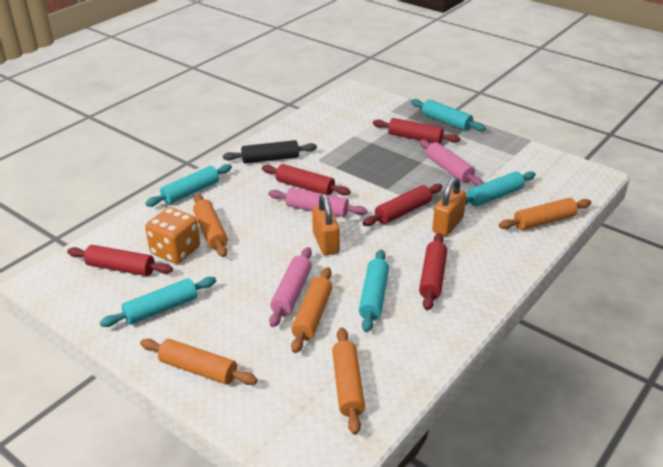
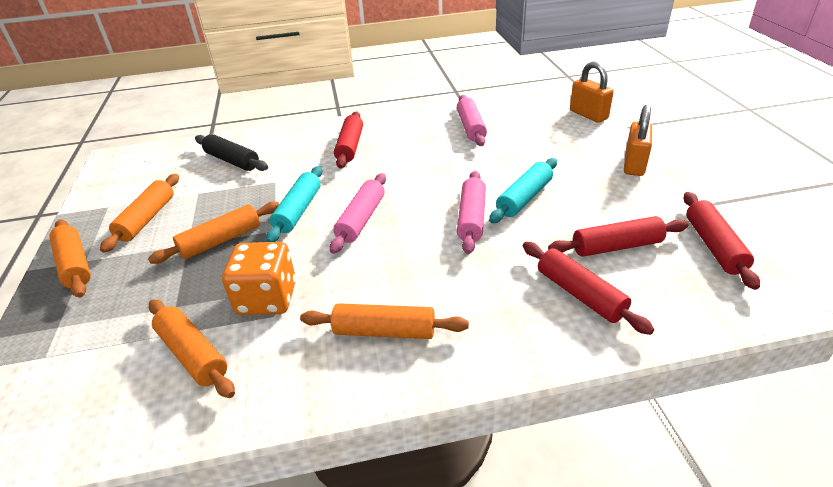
red rolling pin: [67,245,173,276] [262,164,351,196] [363,184,443,226] [373,118,460,144] [419,233,447,311] = 5 -> [334,111,363,168] [523,242,654,335] [548,216,689,257] [684,192,760,290] = 4
turquoise rolling pin: [100,277,216,327] [145,164,232,207] [359,250,389,332] [411,99,486,131] [465,171,536,206] = 5 -> [266,166,322,242] [489,158,557,223] = 2

